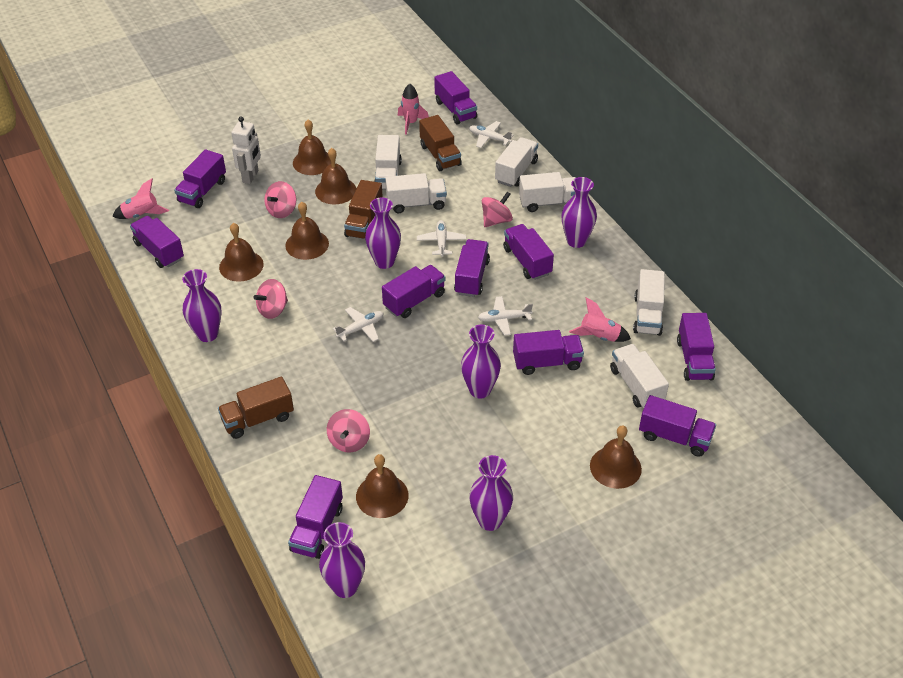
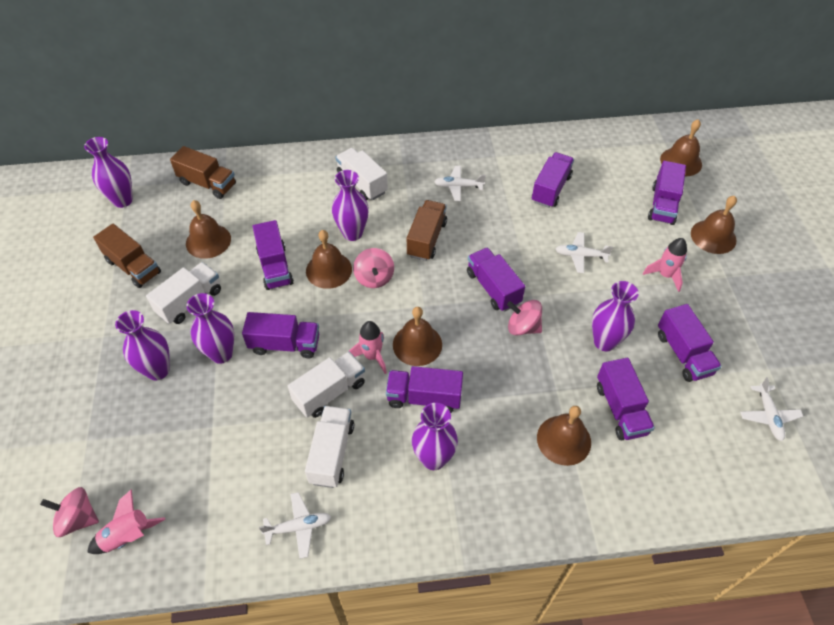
pink spinning top: [253,279,288,319] [264,181,296,218] [327,409,370,452] [482,192,513,227] = 4 -> [40,487,99,537] [353,248,394,288] [507,300,542,335] = 3
purple truck: [130,216,184,268] [174,149,226,208] [288,475,343,559] [382,265,446,318] [434,71,477,124] [454,239,490,297] [503,224,554,280] [513,330,584,375] [639,395,716,457] [677,313,716,381] = 10 -> [242,312,319,358] [253,220,294,290] [386,366,463,413] [467,247,525,312] [532,152,574,208] [597,358,655,440] [648,161,686,225] [658,304,722,382] = 8
white robot: [231,116,261,184] = 1 -> none = 0
white truck: [374,135,402,190] [385,173,447,213] [495,137,538,187] [519,172,576,212] [610,344,669,408] [633,269,665,336] = 6 -> [146,262,221,324] [288,352,365,418] [305,406,354,488] [336,148,388,200] = 4

